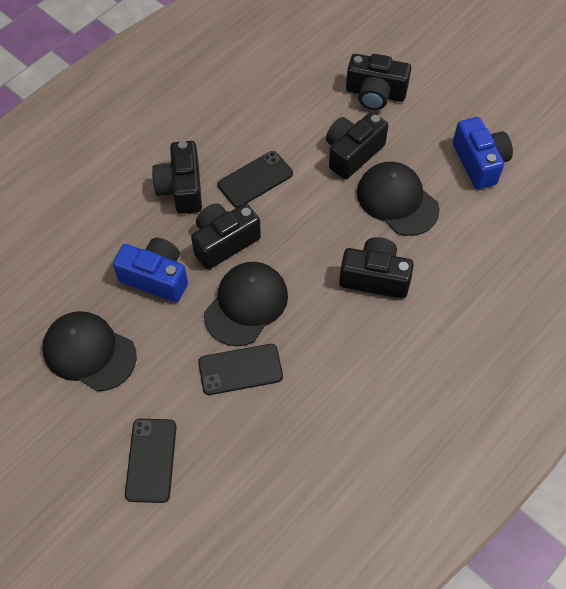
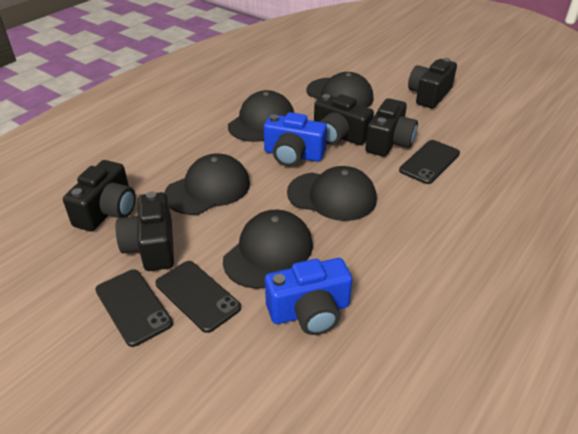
black cap: [43,311,137,391] [204,262,288,346] [357,162,440,236] = 3 -> [165,153,250,215] [223,210,313,289] [228,90,294,142] [287,166,377,221] [307,72,373,108] = 5

